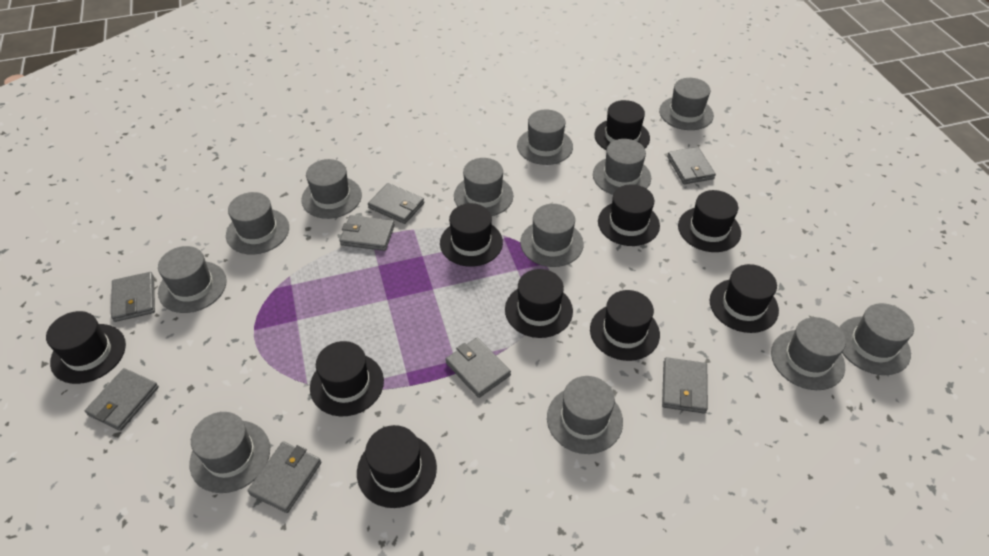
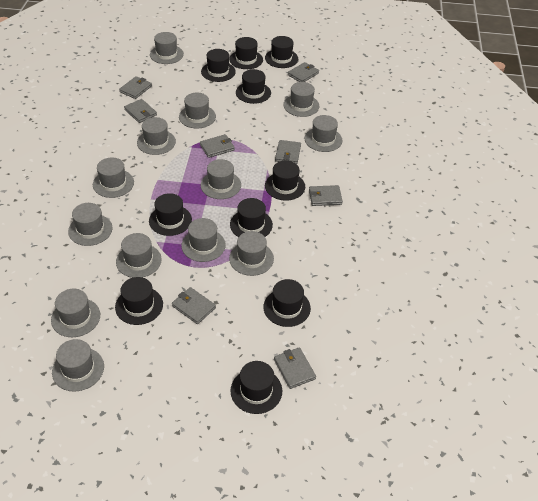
grey hat: [158,246,227,313] [189,412,270,493] [226,192,289,254] [301,159,362,219] [454,158,513,216] [517,109,573,165] [520,204,584,267] [547,376,623,454] [593,139,651,195] [659,78,714,130] [771,317,846,390] [839,303,914,375] = 12 -> [51,289,100,337] [52,339,104,392] [68,203,112,246] [93,157,134,198] [116,233,162,278] [137,117,176,155] [150,32,184,64] [179,93,216,128] [181,218,226,262] [201,159,241,199] [229,231,274,276] [283,82,319,117] [305,115,342,152] = 13

